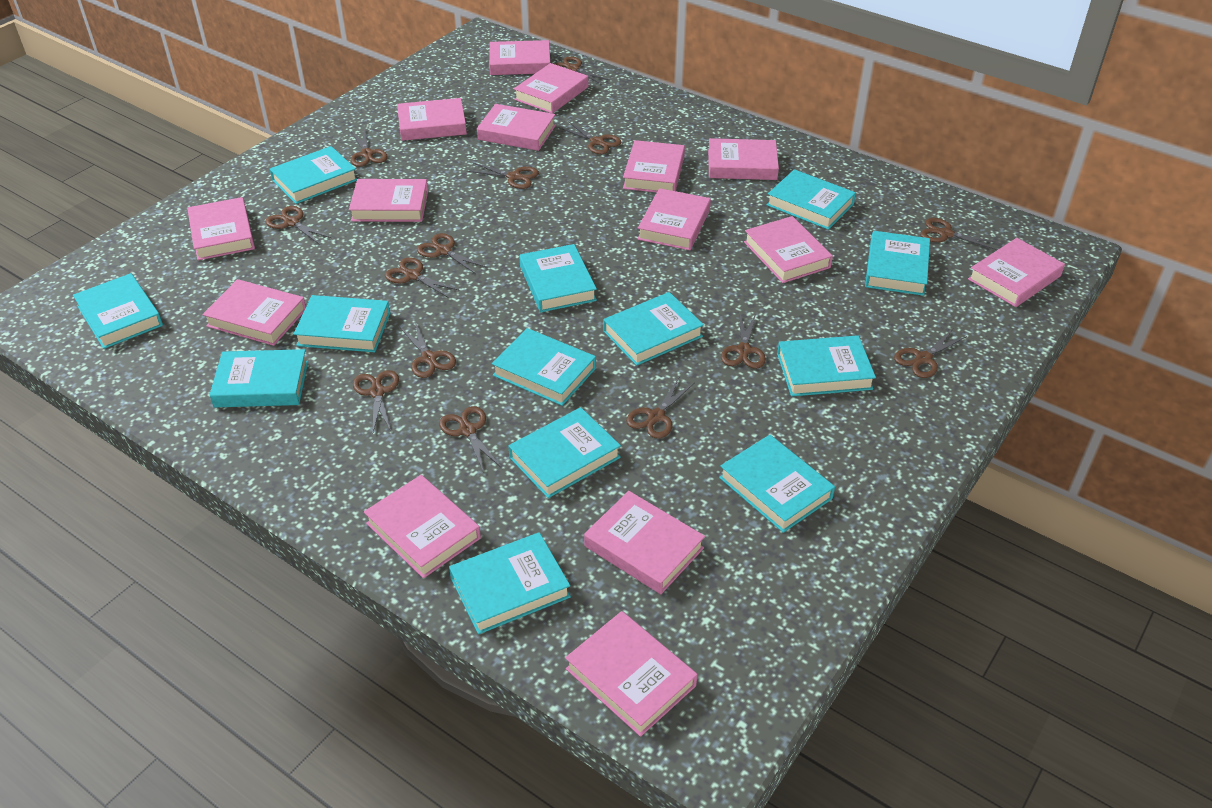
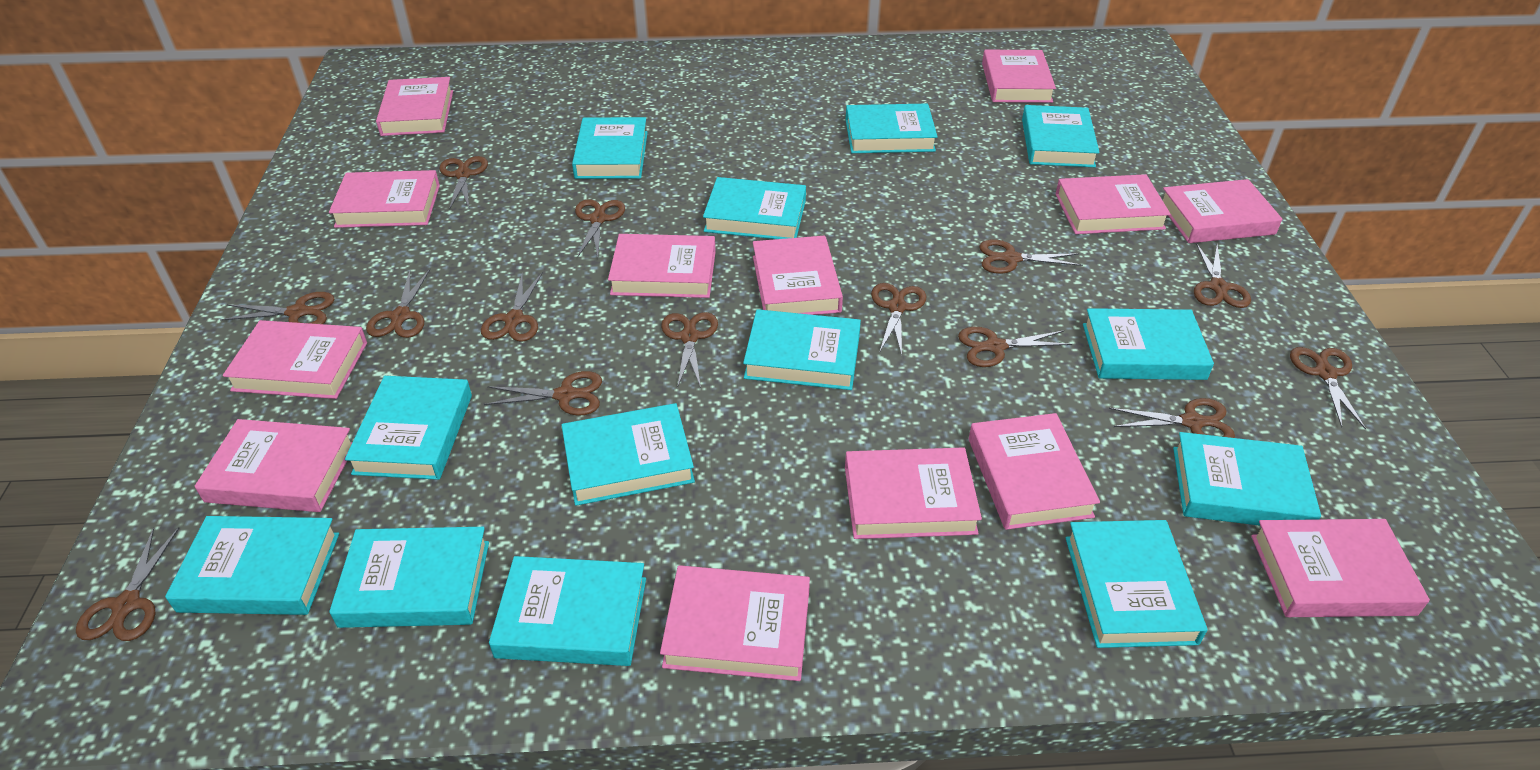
pink book: [187,197,255,260] [203,279,306,346] [349,179,428,222] [364,475,481,578] [397,98,467,141] [477,104,556,151] [489,40,550,75] [514,63,588,114] [565,611,697,737] [584,491,705,594] [623,140,685,193] [638,188,711,250] [708,138,779,180] [744,216,833,283] [968,238,1065,307] = 15 -> [195,419,352,512] [223,320,367,399] [329,170,440,228] [376,77,453,136] [608,234,716,298] [660,565,810,681] [753,236,843,315] [845,447,982,539] [969,413,1100,530] [982,50,1056,103] [1055,174,1171,234] [1163,179,1282,243] [1251,519,1430,617] = 13

